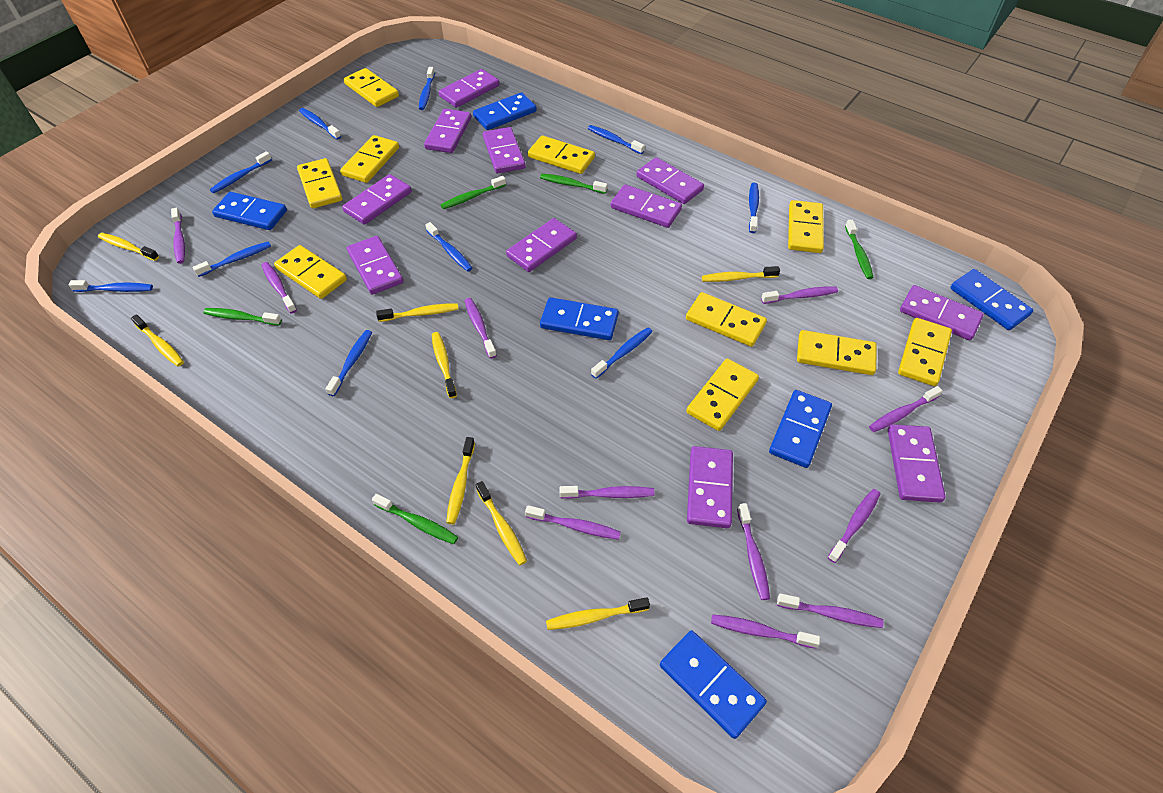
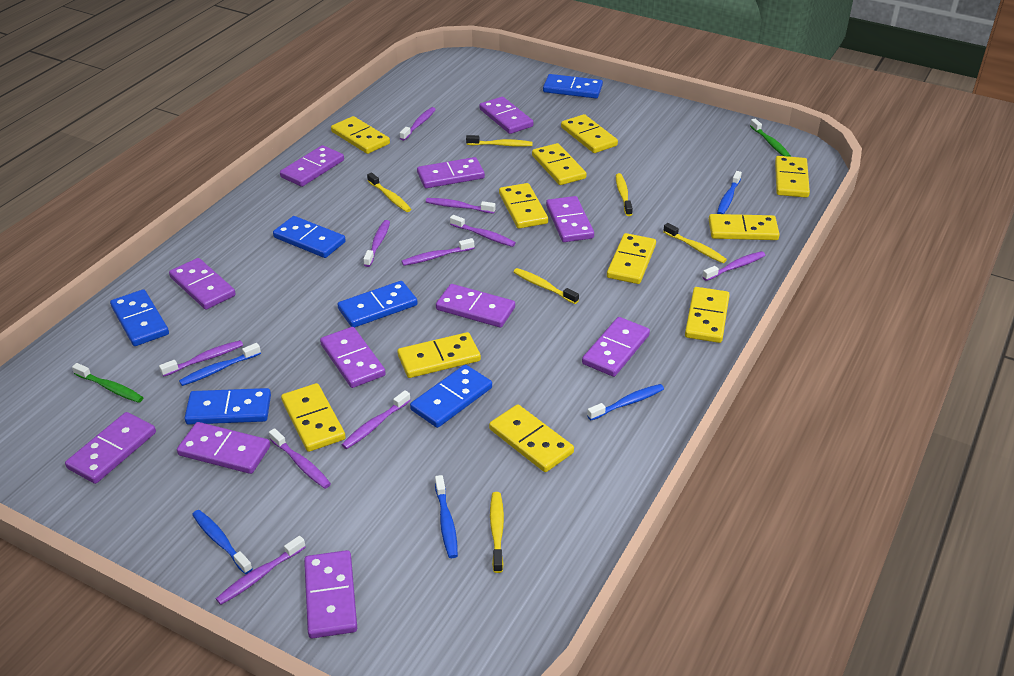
blue toothbrush: [68,280,153,292] [193,241,271,277] [210,151,272,193] [299,108,341,140] [326,330,372,396] [419,67,435,110] [425,222,473,272] [588,125,645,154] [591,327,652,379] [749,183,759,233] = 10 -> [179,343,261,386] [192,510,253,574] [435,475,458,558] [587,384,664,420] [717,171,742,214] = 5
green toothbrush: [203,308,282,326] [372,494,458,544] [441,176,506,209] [540,174,608,194] [845,220,874,279] = 5 -> [72,363,144,403] [750,119,791,157] = 2
purple toothbrush: [171,208,185,264] [261,262,297,313] [465,298,497,359] [525,505,621,540] [560,486,654,499] [711,614,820,649] [737,503,770,600] [761,286,838,304] [777,593,883,628] [828,489,881,563] [869,386,943,432] = 11 -> [159,340,243,377] [216,536,305,605] [269,428,331,489] [341,390,411,449] [363,220,390,267] [400,107,436,141] [401,238,474,266] [426,198,496,214] [450,215,516,247] [702,251,766,281] = 10
yellow domino: [274,245,347,299] [297,158,342,208] [340,135,399,183] [344,68,399,107] [528,136,595,174] [686,292,767,347] [686,358,759,431] [788,200,824,253] [797,330,876,375] [898,318,952,386] = 10 -> [281,383,346,452] [331,116,390,154] [397,332,481,378] [489,404,574,472] [499,183,548,229] [532,143,587,185] [561,114,618,153] [607,233,656,284] [685,287,730,343] [709,214,780,240] [775,156,810,198] = 11
yellow toothbrush: [98,233,159,261] [131,314,184,367] [376,303,458,322] [432,332,457,398] [446,437,475,525] [476,481,527,565] [546,597,650,630] [702,266,780,282] = 8 -> [367,172,411,212] [466,135,533,147] [490,492,504,573] [514,268,579,304] [616,173,633,216] [663,223,727,263] = 6

